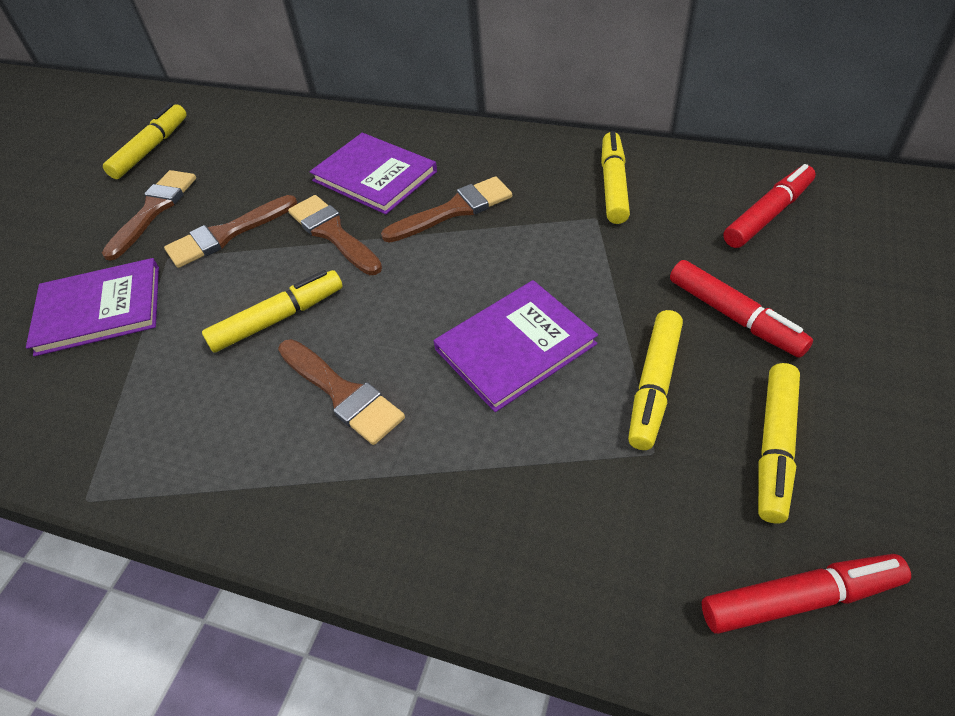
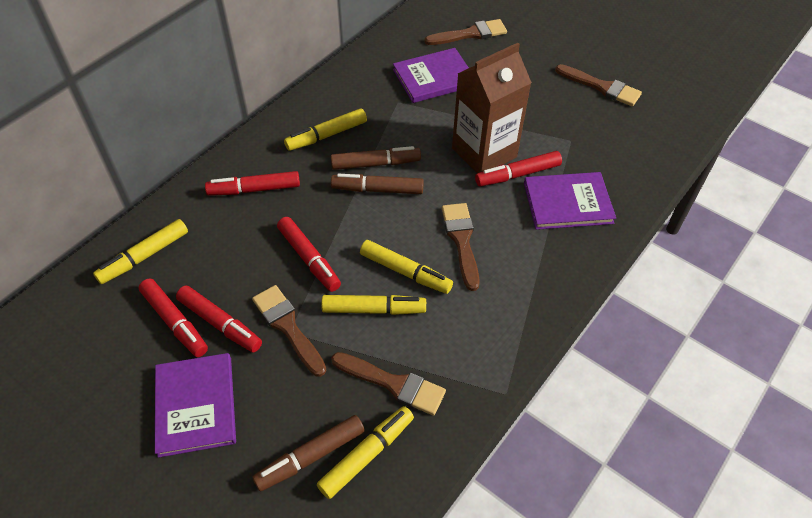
brown carton: none = 0 -> [452,43,532,173] = 1
brown marker: none = 0 -> [252,415,365,491] [331,146,421,170] [331,174,424,194] = 3
red marker: [670,260,813,358] [702,554,911,634] [723,164,816,248] = 3 -> [138,278,208,357] [176,285,262,352] [205,171,300,196] [277,217,341,292] [475,151,562,187] = 5

